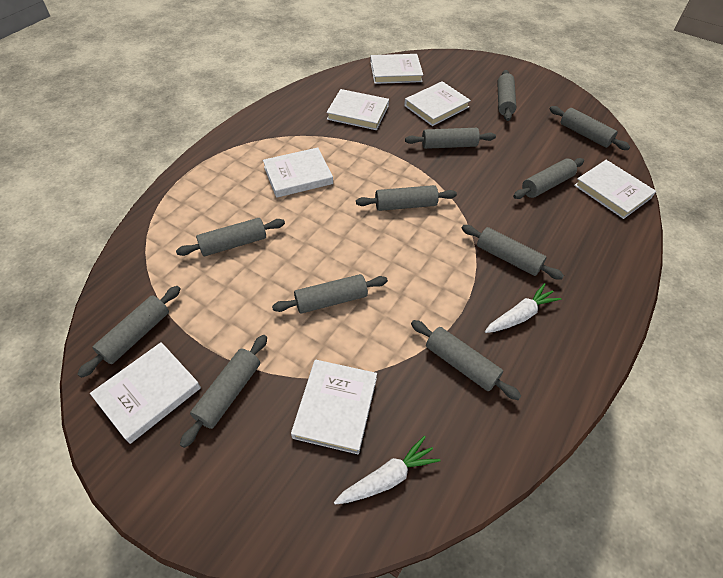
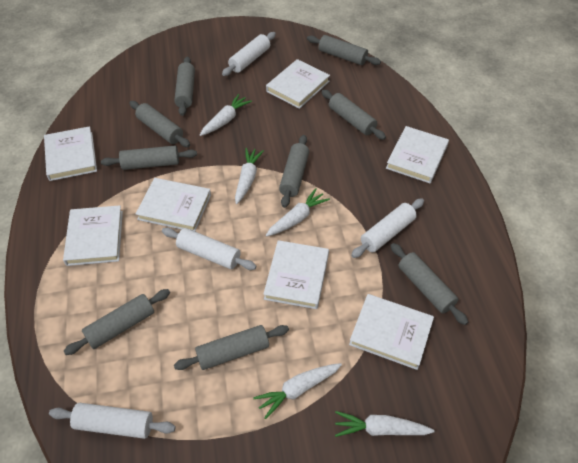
grey rolling pin: [77,286,180,378] [176,218,285,256] [180,335,267,448] [272,274,388,314] [356,185,457,211] [405,128,496,149] [411,320,521,400] [462,225,564,280] [497,70,516,121] [513,158,584,199] [550,106,630,150] = 11 -> [64,289,170,355] [101,146,197,170] [129,101,190,147] [174,57,195,116] [174,325,289,370] [279,135,309,208] [307,35,381,65] [321,90,386,140] [391,243,468,325] = 9
white carrot: [334,436,440,505] [485,283,561,333] = 2 -> [200,94,252,136] [235,148,264,204] [253,363,342,419] [266,188,330,237] [335,411,435,437] = 5
white rolling pin: none = 0 -> [49,403,176,439] [162,228,256,270] [222,32,276,76] [351,198,424,258] = 4

